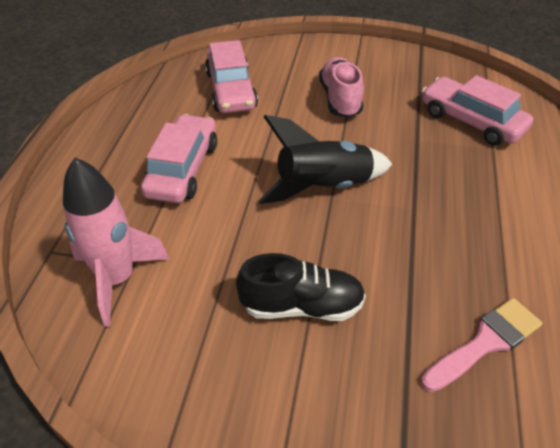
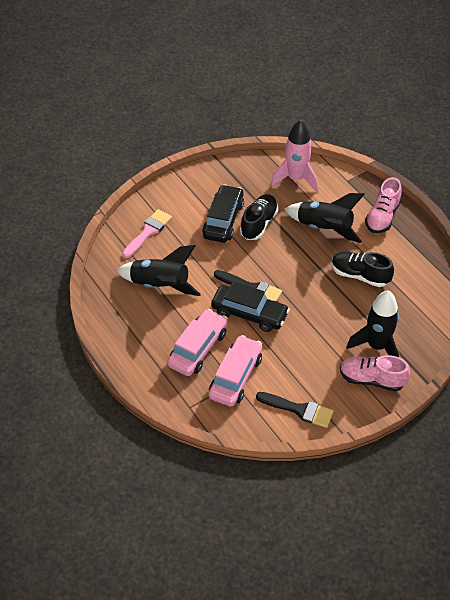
black brush: none = 0 -> [214,270,282,301] [256,392,334,428] = 2
black car: none = 0 -> [202,184,244,243] [211,281,290,332] = 2
black rocket: [258,115,392,204] = 1 -> [116,245,201,296] [284,193,365,243] [346,290,399,357] = 3
black shoe: [236,253,366,321] = 1 -> [240,194,278,240] [332,252,394,287] = 2
pink car: [141,114,217,203] [205,40,258,113] [422,75,533,146] = 3 -> [167,309,228,376] [208,335,263,407] = 2
pink shoe: [319,57,364,118] = 1 -> [340,355,410,391] [365,177,402,233] = 2

